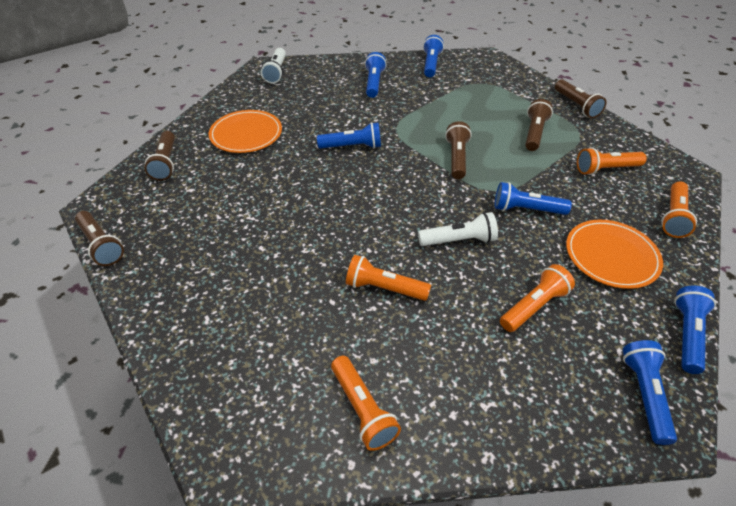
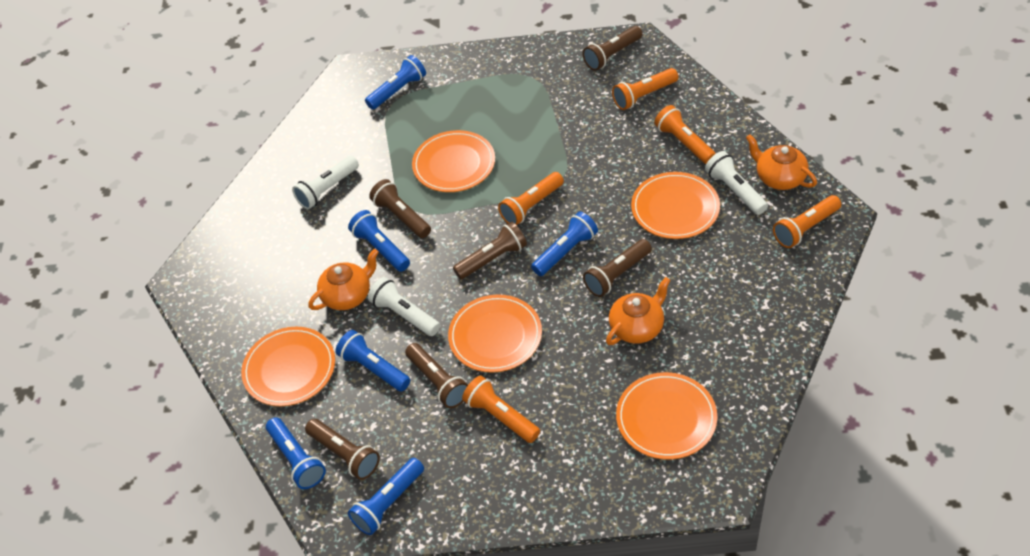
brown flashlight: [75,211,124,266] [144,131,175,181] [445,121,472,179] [525,99,553,151] [555,79,607,118] = 5 -> [305,419,380,480] [369,179,431,238] [405,343,468,408] [453,222,527,279] [583,26,642,71] [583,239,652,297] = 6
orange plate: [209,110,282,153] [566,220,663,289] = 2 -> [241,327,335,406] [412,130,495,192] [448,294,542,373] [616,372,717,460] [631,172,720,239] = 5
orange teapot: none = 0 -> [308,249,379,310] [606,277,670,345] [746,134,817,190] = 3
white flashlight: [261,48,286,84] [418,212,498,246] = 2 -> [292,156,359,209] [368,277,440,336] [705,151,768,215] = 3

